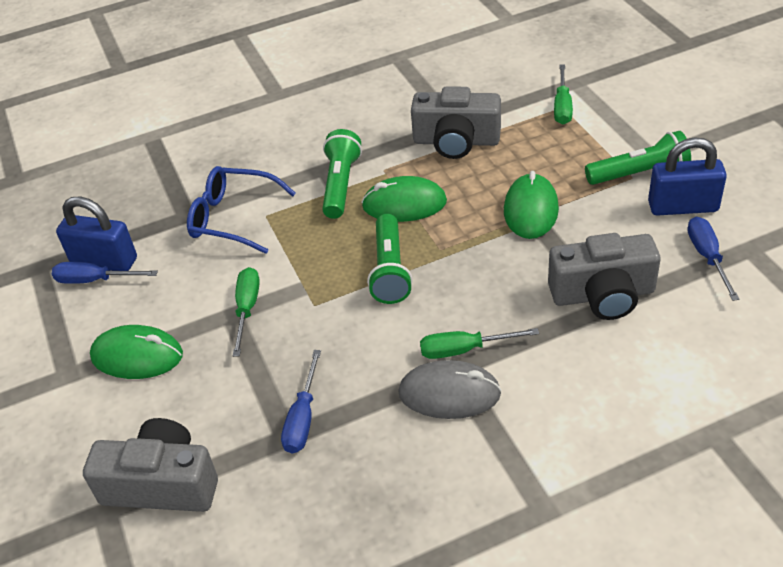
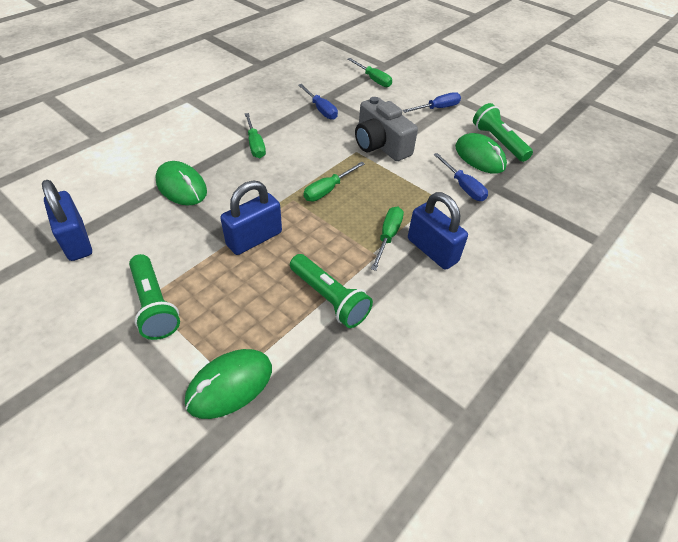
blue glasses: [187,166,296,254] = 1 -> none = 0
blue padlock: [56,196,137,271] [648,137,727,216] = 2 -> [42,180,92,261] [220,181,282,255] [408,192,468,270] = 3
green screwdriver: [233,267,260,357] [420,328,539,359] [554,64,573,124] = 3 -> [245,113,266,158] [304,162,365,201] [348,58,392,87] [371,207,404,271] = 4
grey camera: [83,418,218,512] [411,86,501,159] [548,233,661,320] = 3 -> [355,97,418,161] = 1
grey mouse: [398,360,501,419] = 1 -> none = 0

